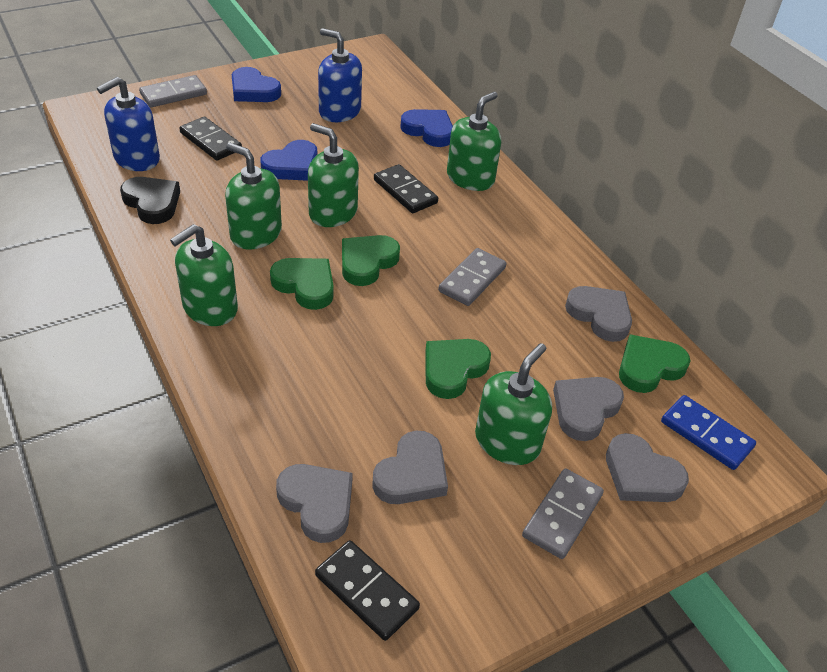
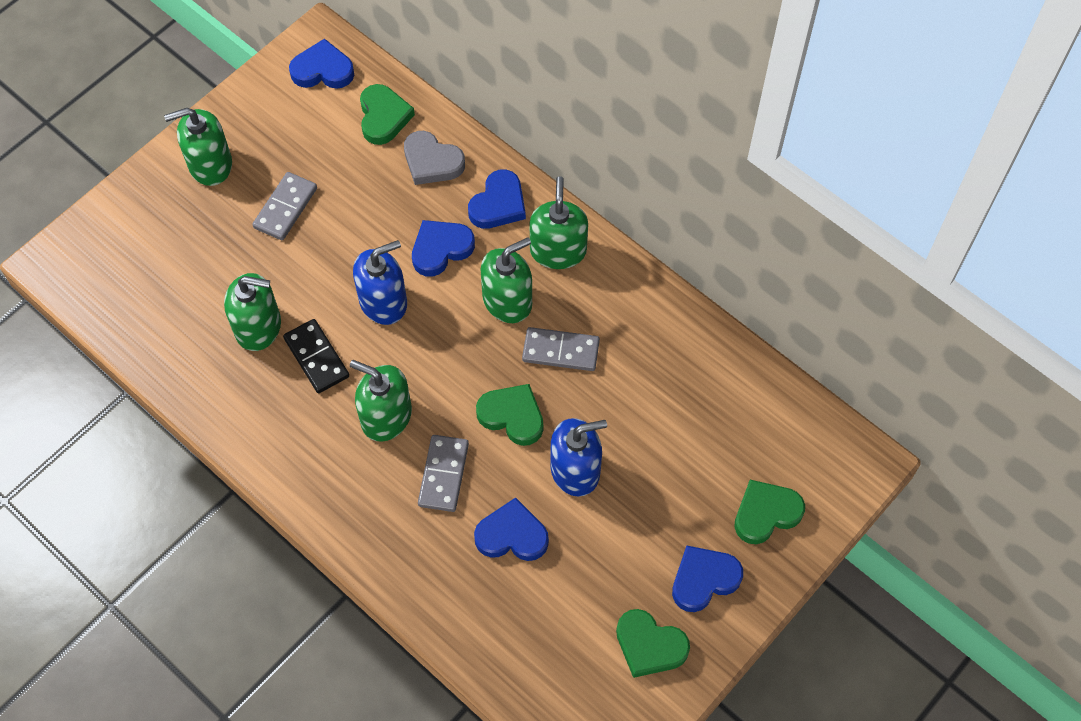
black domino: [179,117,242,160] [315,540,420,641] [374,164,438,213] = 3 -> [283,319,349,393] = 1
black heart: [120,177,180,224] = 1 -> none = 0
blue domino: [661,395,756,470] = 1 -> none = 0
blue heart: [232,67,281,102] [260,140,317,181] [400,109,453,147] = 3 -> [289,38,354,89] [412,220,475,277] [468,169,526,229] [474,498,549,561] [672,545,743,612] = 5
grey heart: [276,464,353,543] [372,431,448,504] [553,377,624,441] [565,286,632,342] [606,433,689,502] = 5 -> [404,131,465,185] = 1

